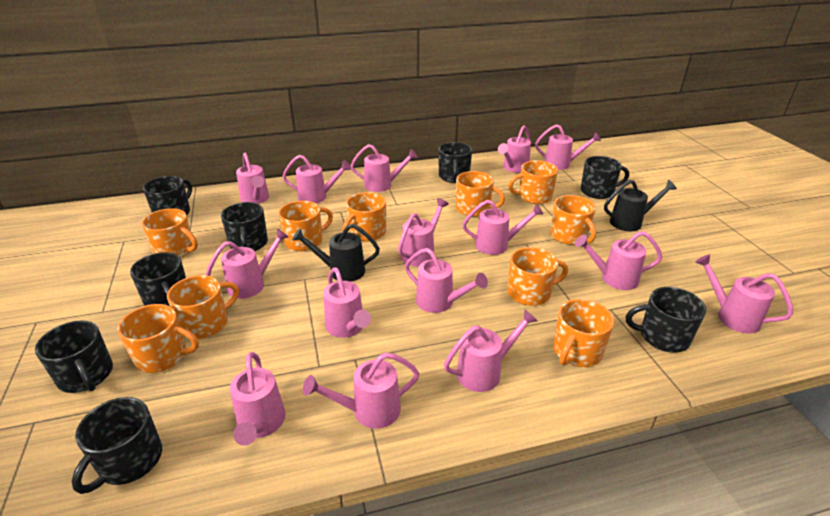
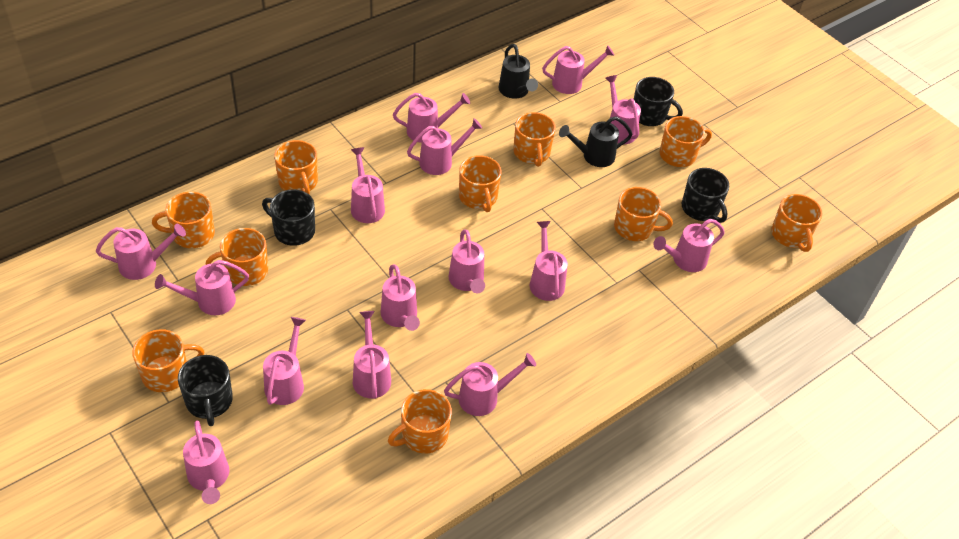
black mug: [35,320,113,393] [72,397,162,494] [130,252,186,306] [143,176,192,215] [221,202,268,251] [439,142,472,183] [581,156,629,199] [626,287,706,352] = 8 -> [178,355,233,426] [262,190,315,246] [633,77,683,126] [682,168,729,223] = 4

